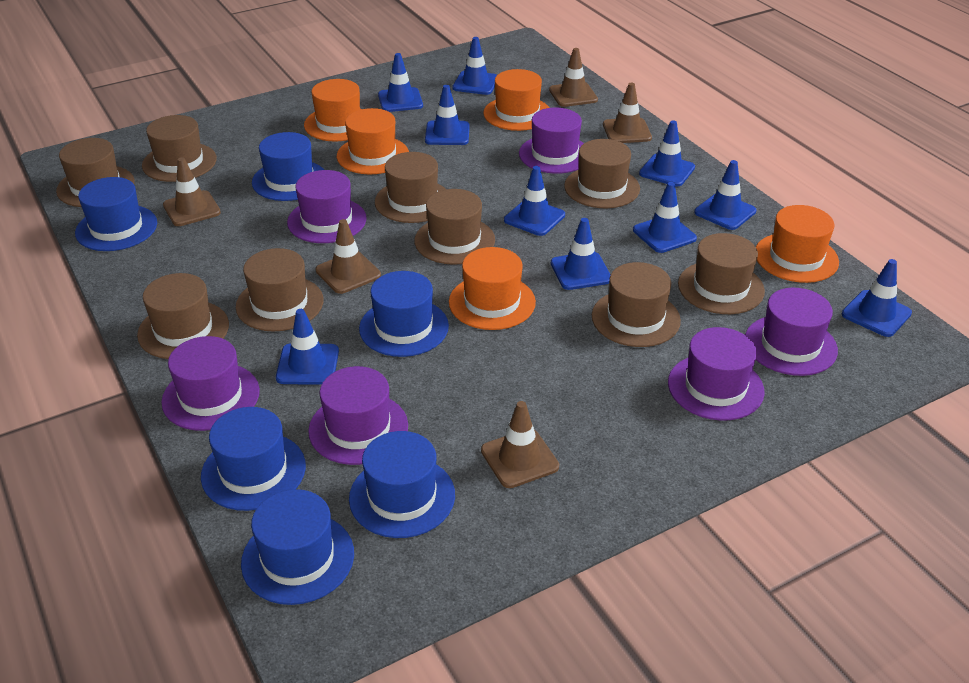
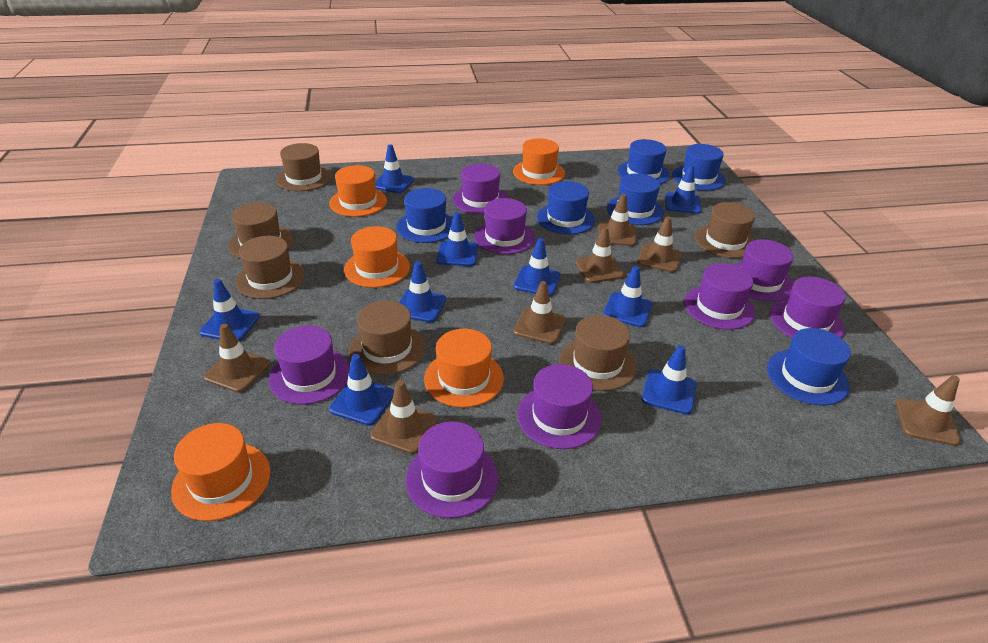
blue traffic cone: [276,309,339,385] [378,53,423,112] [425,85,470,145] [452,37,497,95] [504,166,565,236] [551,218,611,290] [633,182,697,253] [639,120,695,186] [694,160,756,230] [842,259,912,337] = 10 -> [199,279,260,341] [329,354,394,426] [375,145,414,193] [399,261,446,322] [437,212,478,266] [513,238,561,296] [603,266,653,327] [642,345,697,414] [665,165,701,214] = 9
brown hat: [56,138,135,207] [137,273,229,359] [142,115,217,182] [236,248,323,331] [375,152,446,223] [414,189,495,265] [564,139,640,208] [592,262,681,347] [678,233,765,314] = 9 -> [228,202,293,259] [235,236,305,299] [276,143,332,191] [349,301,425,375] [559,315,637,391] [695,202,755,258] = 6
brown traffic cone: [163,157,221,226] [316,219,381,294] [481,401,559,488] [549,48,598,107] [603,83,652,143] = 5 -> [204,324,270,393] [370,380,437,454] [513,281,566,344] [575,227,624,283] [598,194,636,246] [638,216,682,272] [895,375,961,446] = 7
purple hat: [161,336,260,431] [287,170,367,243] [308,366,408,465] [519,108,584,174] [668,327,765,421] [745,288,838,376] = 6 -> [269,325,350,405] [405,422,498,518] [452,164,508,214] [474,198,535,254] [517,364,602,449] [684,263,755,330] [734,239,794,301] [770,277,846,338] = 8

